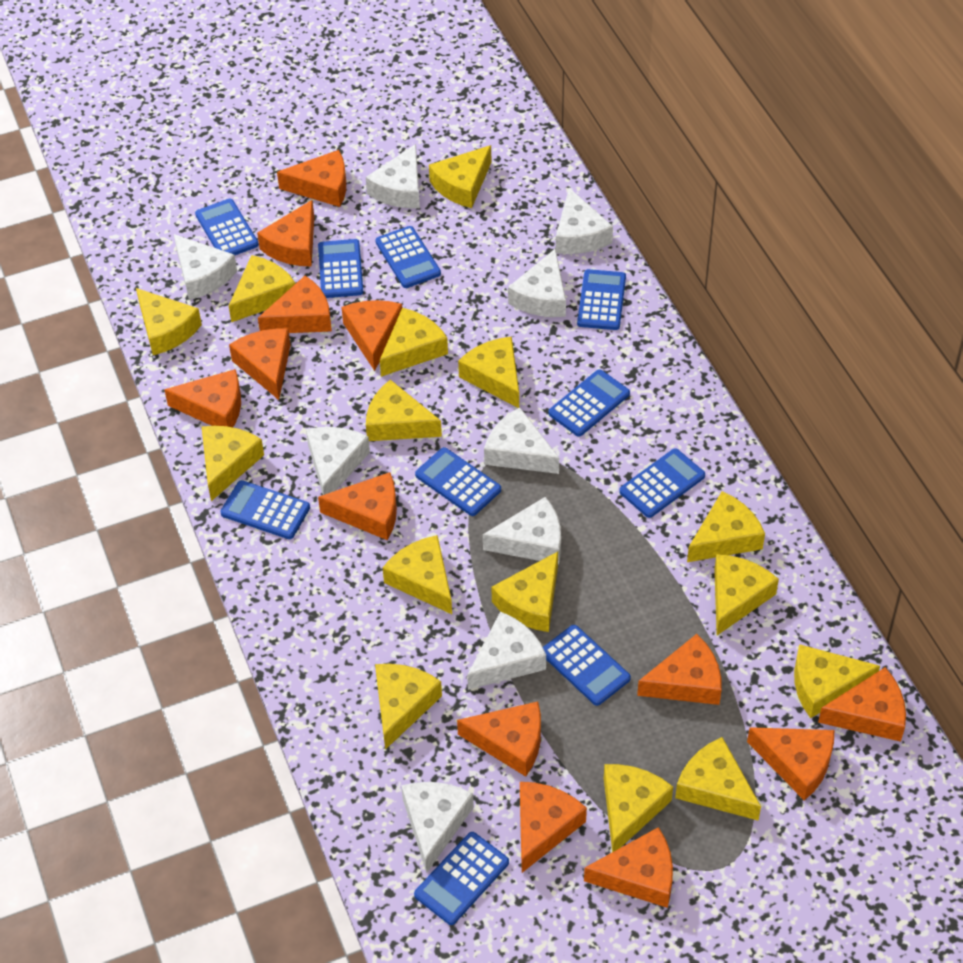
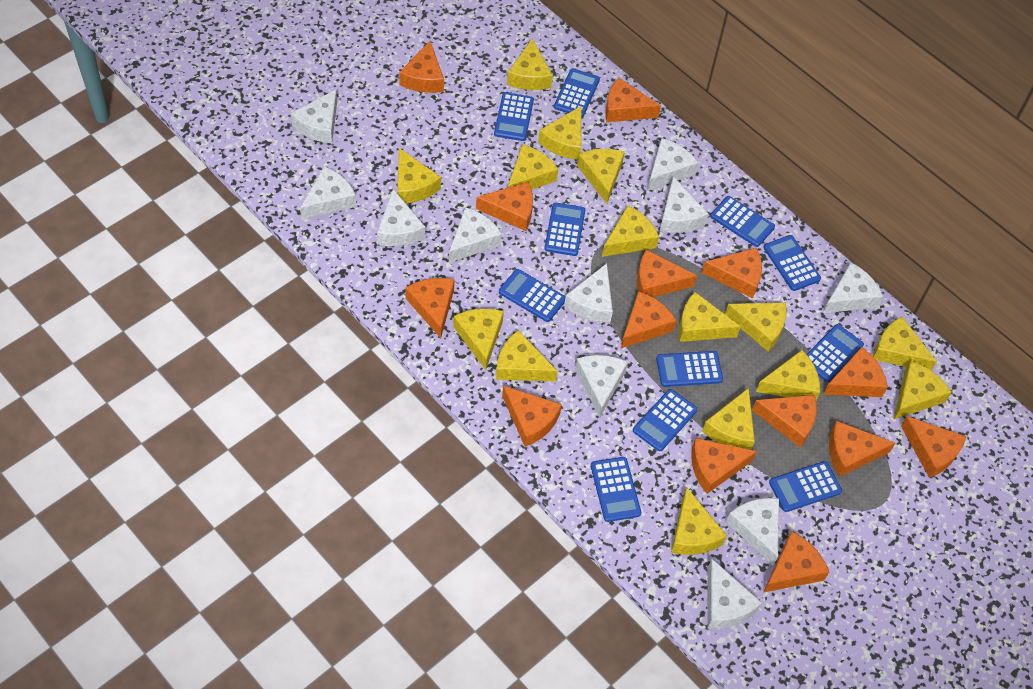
blue calculator: [195,199,259,255] [220,480,310,539] [318,239,363,298] [375,226,441,288] [414,832,509,925] [415,447,501,516] [543,625,631,706] [548,369,630,437] [577,269,626,330] [619,448,705,518] = 10 -> [494,92,534,141] [499,269,566,322] [544,203,585,256] [554,68,600,117] [591,457,641,522] [633,389,698,451] [656,351,723,387] [710,196,775,247] [764,235,821,291] [769,461,842,512] [806,324,864,382] = 11
orange cheese: [164,369,241,427] [229,329,291,400] [257,200,314,267] [258,276,332,333] [277,150,346,207] [318,472,397,540] [341,300,402,371] [457,701,541,777] [520,782,587,873] [584,827,673,908] [637,634,722,705] [747,727,834,800] [818,667,906,742] = 13 -> [399,41,444,93] [405,278,455,338] [476,181,533,231] [502,386,562,447] [605,78,661,122] [620,291,677,349] [637,249,697,297] [691,438,757,494] [701,248,762,298] [752,395,817,447] [763,531,830,593] [823,347,888,397] [829,421,895,477] [901,416,967,478] = 14
white cheese: [174,234,237,300] [306,427,370,495] [366,144,420,208] [401,782,474,873] [467,611,546,690] [483,497,561,565] [484,407,559,474] [508,249,566,317] [556,188,613,254] = 9 -> [291,90,337,143] [300,166,356,220] [377,189,425,246] [449,207,502,263] [564,263,613,323] [575,355,628,418] [647,138,699,191] [660,177,708,233] [707,559,762,629] [726,498,779,565] [823,262,883,313] = 11

